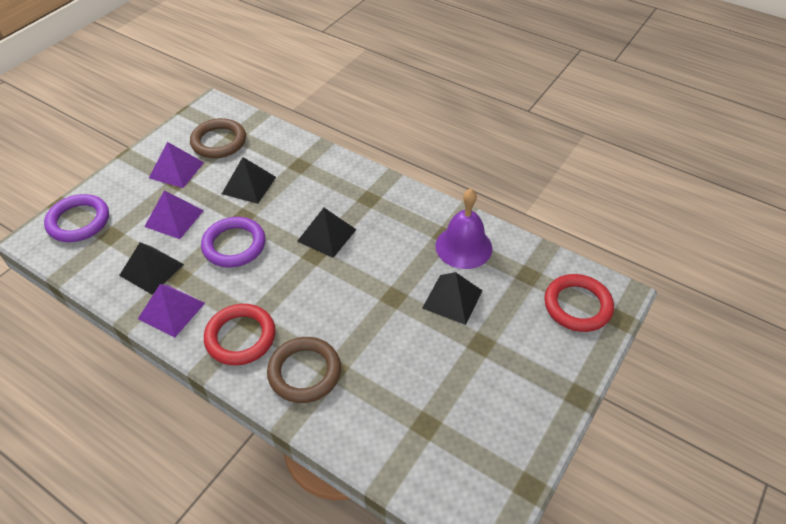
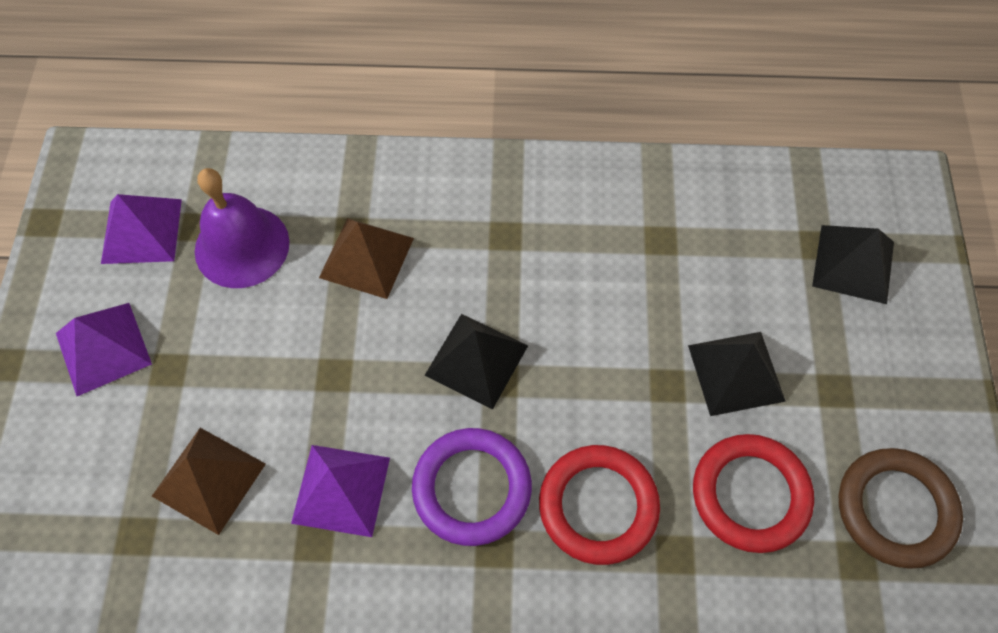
black pyramid: [119,242,184,294] [222,157,276,204] [297,208,357,258] [422,272,483,325] = 4 -> [424,314,528,409] [688,332,786,416] [812,225,894,304] = 3
brown pyramid: none = 0 -> [152,428,266,535] [319,218,414,299] = 2
brown ring: [190,118,246,158] [267,337,341,403] = 2 -> [839,448,963,569] = 1
purple ring: [44,194,109,242] [201,217,266,267] = 2 -> [412,428,532,546] = 1

